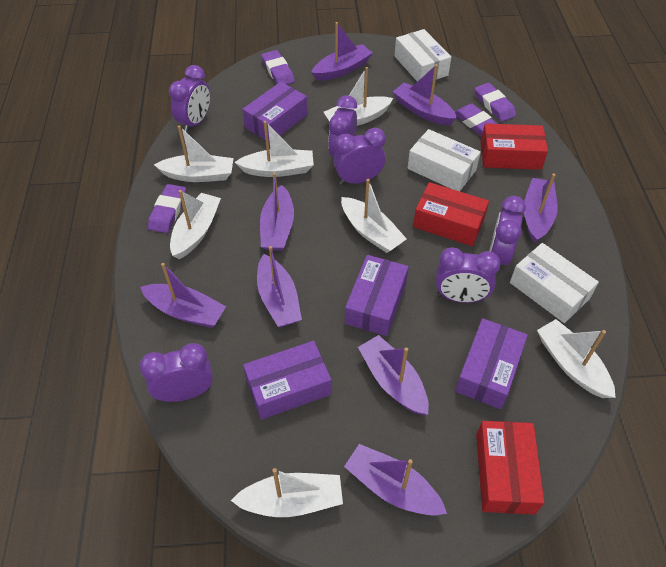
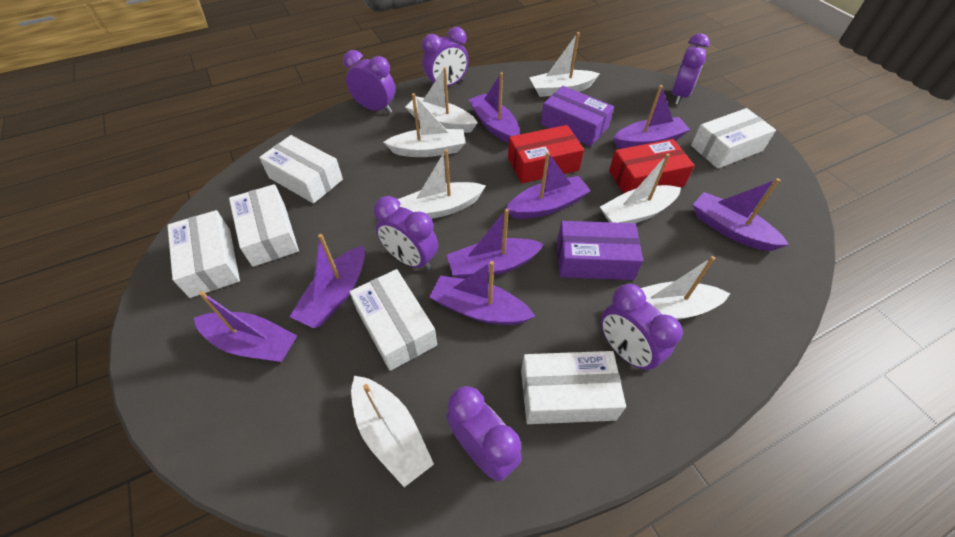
purple box: [242,82,308,143] [243,341,332,420] [345,255,409,336] [455,318,528,409] = 4 -> [541,86,614,146] [557,221,643,280] = 2
purple eraser: [148,184,186,233] [261,50,295,85] [455,103,498,136] [475,83,516,122] = 4 -> none = 0
red box: [413,182,489,246] [476,421,544,515] [481,124,548,170] = 3 -> [508,125,584,183] [609,139,695,194] = 2
white box: [395,29,451,82] [407,129,481,191] [510,243,599,323] = 3 -> [167,210,240,298] [229,184,299,267] [259,135,343,204] [349,269,437,371] [521,351,626,424] [691,108,776,169] = 6

